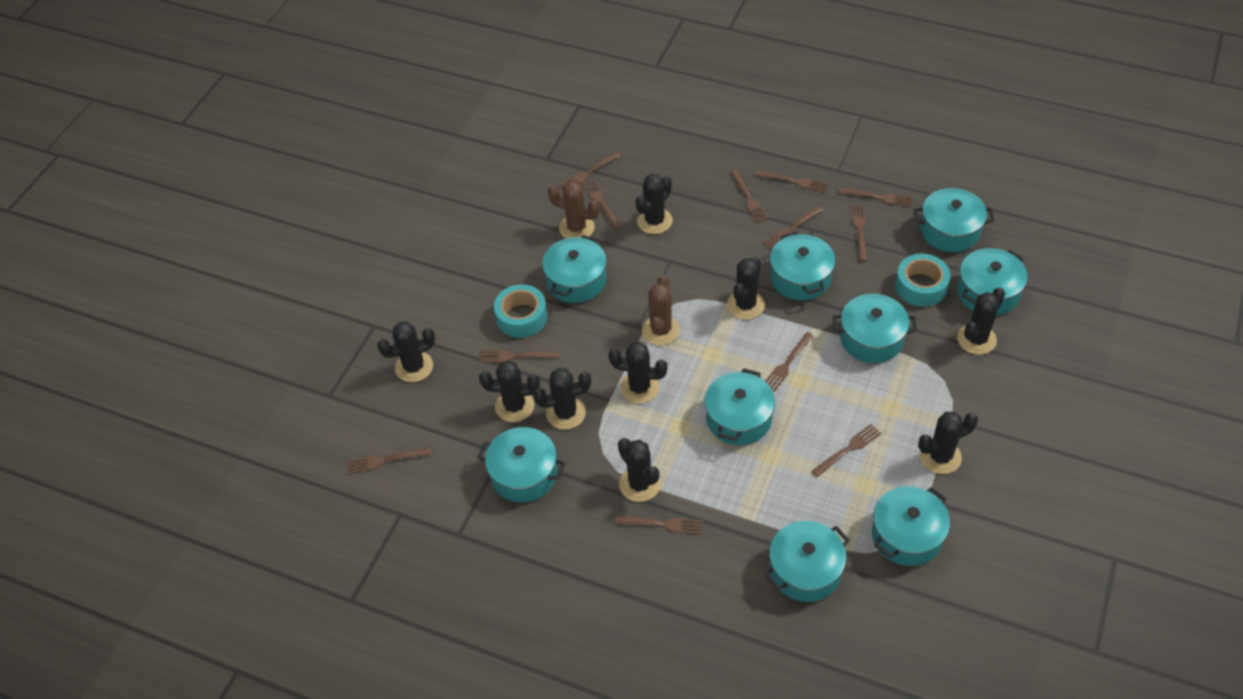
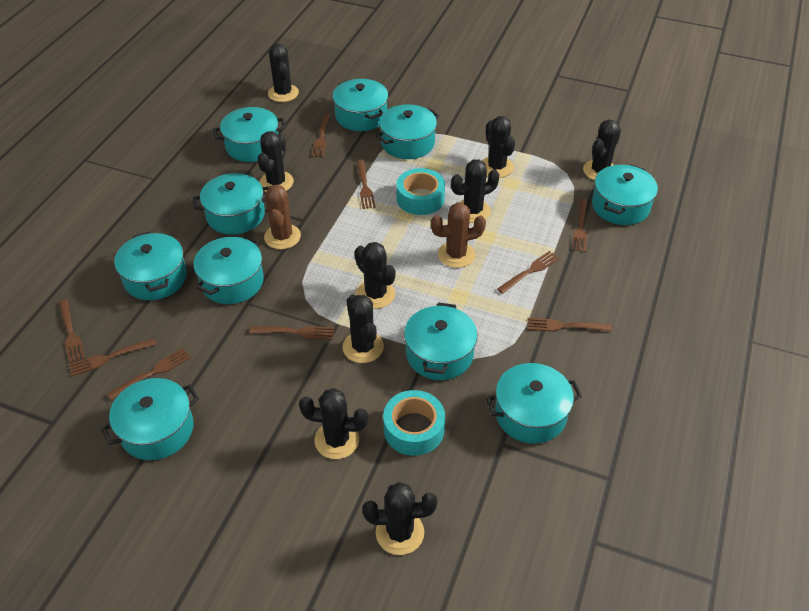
brown fork: [348,447,432,474] [480,350,559,363] [560,152,621,188] [582,179,622,230] [615,516,702,534] [730,170,768,223] [755,171,828,192] [763,206,823,250] [765,332,814,392] [812,424,882,477] [838,188,913,207] [851,205,867,261] = 12 -> [59,300,85,363] [69,339,156,376] [107,348,191,400] [250,326,334,339] [311,114,330,157] [357,160,375,209] [497,251,560,294] [527,318,612,332] [572,199,588,252] = 9
turquoise pot: [477,427,566,502] [542,235,607,303] [704,368,775,445] [764,521,850,602] [770,232,835,300] [833,294,917,363] [872,486,950,566] [914,188,994,252] [957,248,1028,315] = 9 -> [101,378,199,460] [114,231,187,300] [193,173,269,235] [193,236,264,304] [213,107,286,162] [333,79,388,131] [376,104,440,159] [404,302,477,380] [486,363,582,444] [592,164,658,225] = 10

